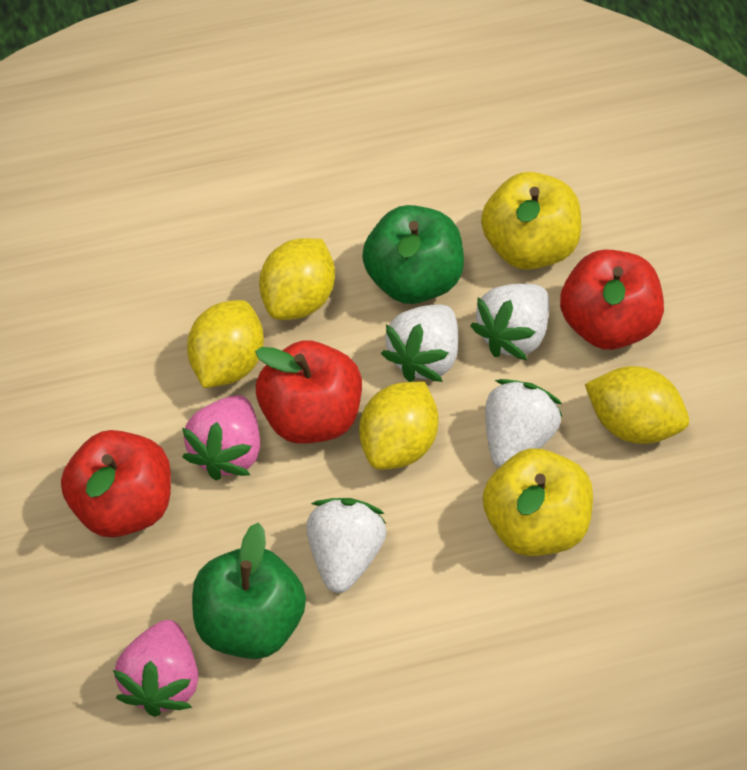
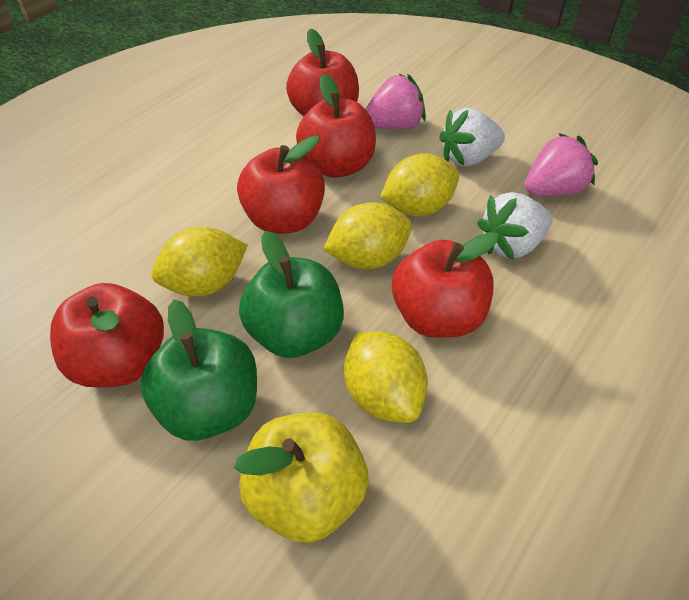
red apple: [61,430,171,538] [255,340,362,444] [560,249,664,350] = 3 -> [50,283,164,388] [237,135,325,234] [286,29,359,116] [296,74,376,178] [392,232,499,338] = 5
white strawberry: [306,498,387,593] [381,305,458,382] [470,283,549,360] [485,379,562,468] = 4 -> [439,108,505,167] [477,192,552,260] = 2
yellow apple: [481,172,581,270] [483,448,593,556] = 2 -> [234,413,369,543] = 1

